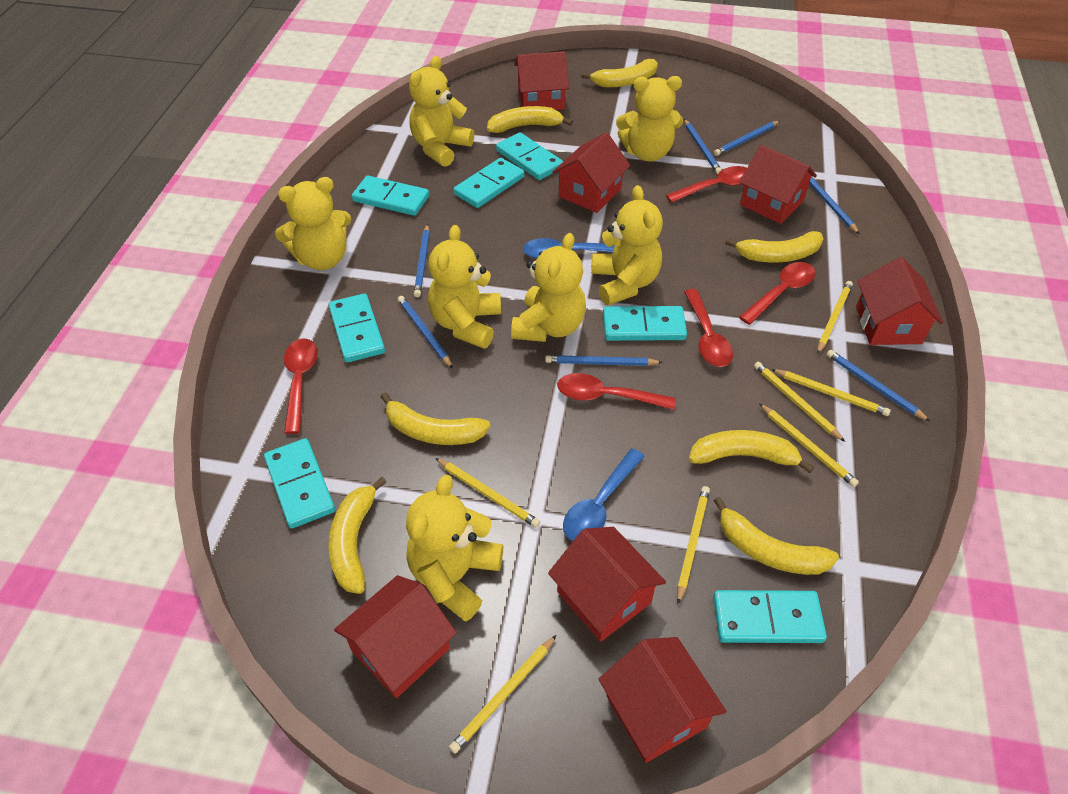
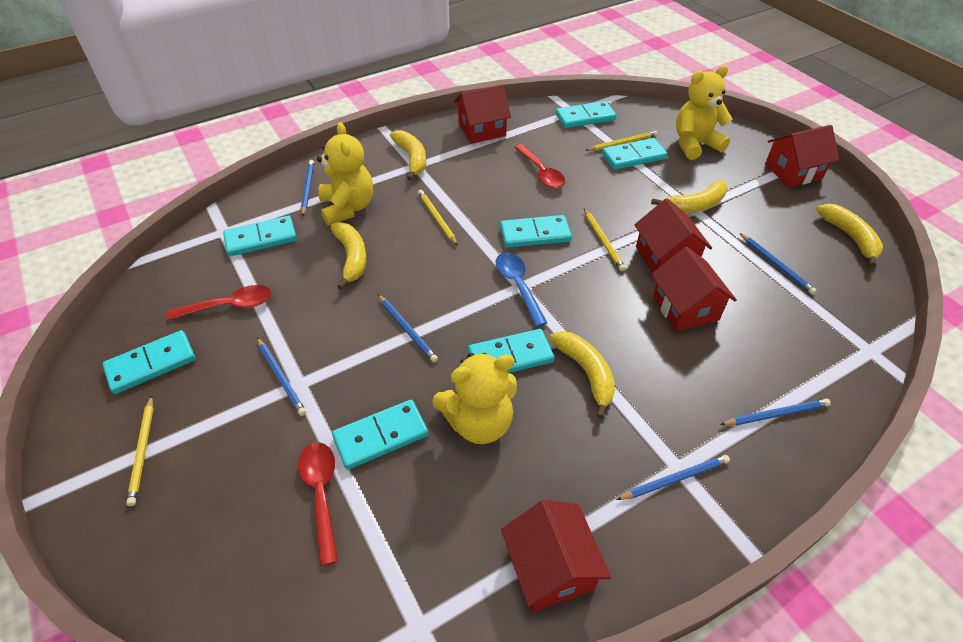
blue pencil: [398,296,453,369] [414,224,430,297] [545,355,663,366] [684,119,722,174] [714,121,780,156] [809,176,860,234] [827,350,931,422] = 7 -> [257,337,306,416] [301,160,314,216] [378,294,438,362] [616,455,730,500] [720,399,831,426] [740,233,817,295] = 6
blue spoon: [523,238,615,259] [563,448,645,541] = 2 -> [496,252,547,327] = 1
red house: [334,575,457,698] [514,51,569,110] [548,527,666,642] [552,132,630,213] [599,637,726,763] [739,145,817,224] [856,257,943,345] = 7 -> [454,84,511,144] [501,500,611,612] [634,198,712,273] [651,247,737,332] [765,125,839,187] = 5
red spoon: [284,338,318,434] [557,373,676,410] [666,166,747,203] [684,289,733,367] [739,262,815,325] = 5 -> [166,285,272,321] [298,442,338,566] [514,144,566,189] = 3
yellow banana: [328,477,386,594] [380,392,491,445] [487,106,573,133] [581,59,658,87] [689,430,814,473] [713,497,839,575] [725,231,823,263] = 7 -> [330,222,366,290] [390,130,426,181] [549,331,615,419] [651,180,727,213] [816,204,883,267] = 5
yellow pencil: [435,458,540,528] [449,635,557,754] [677,486,710,604] [754,361,845,442] [759,403,859,487] [771,369,891,416] [817,281,853,354] = 7 -> [126,395,154,506] [418,190,458,246] [584,208,626,271] [586,131,658,151] = 4
yellow teddy bear: [275,177,351,270] [406,475,503,622] [409,56,474,167] [428,225,501,349] [511,233,586,342] [591,185,663,305] [616,76,683,161] = 7 -> [317,122,373,226] [432,353,517,444] [676,65,732,160] = 3

